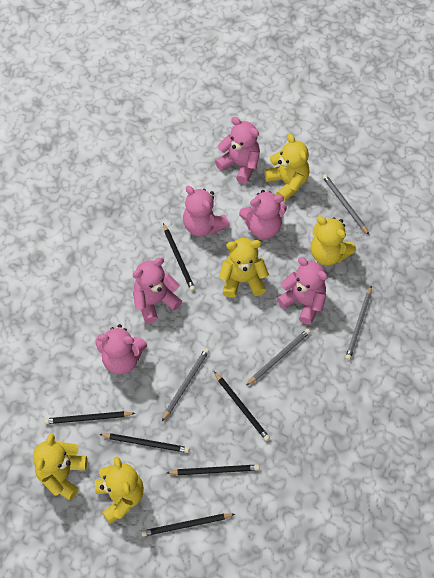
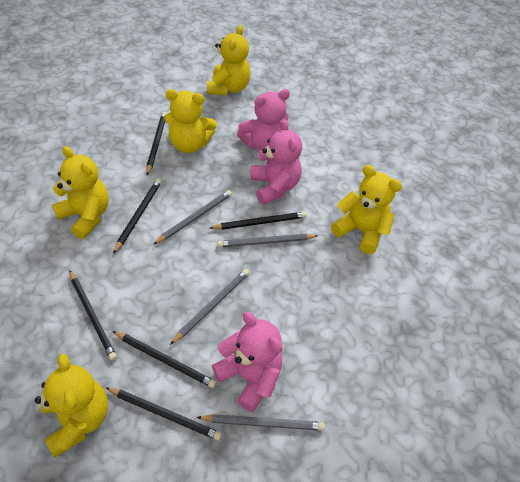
pink teddy bear: [96,324,147,374] [133,258,182,324] [183,186,229,236] [215,117,260,184] [239,190,287,239] [277,257,328,325] = 6 -> [212,312,283,412] [237,89,290,150] [251,119,302,204] = 3

